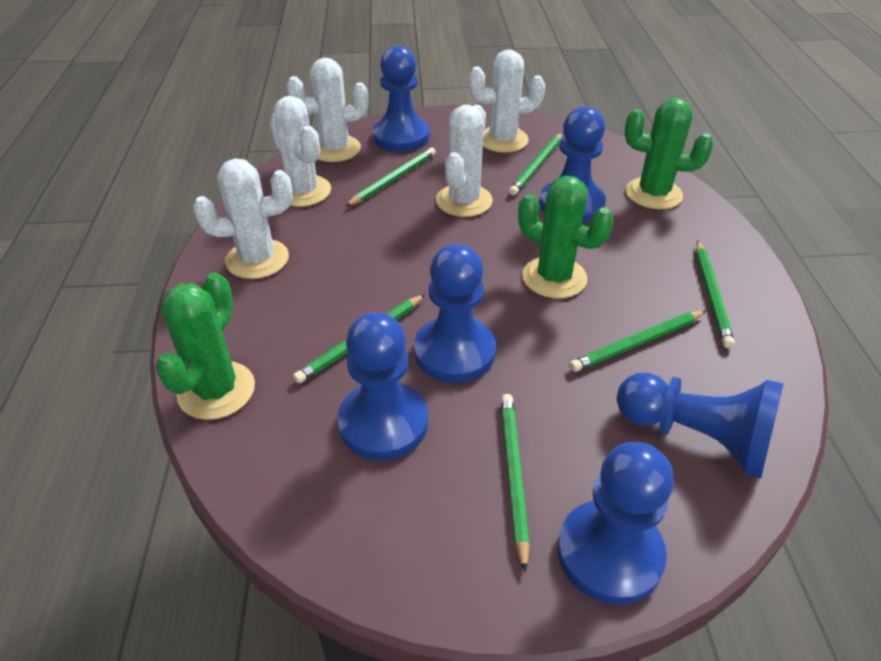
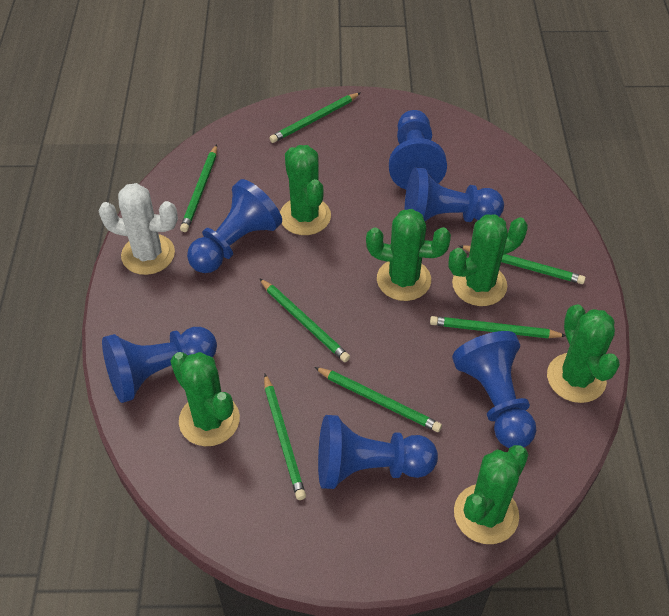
green cactus: [155,272,255,420] [518,176,614,298] [625,98,713,209] = 3 -> [171,352,240,446] [280,145,331,235] [366,209,451,301] [448,214,528,306] [454,445,529,544] [547,304,620,403] = 6
green pencil: [293,294,425,384] [345,147,436,207] [501,394,530,573] [509,133,562,195] [569,311,706,372] [696,240,735,348] = 6 -> [180,144,217,232] [259,278,350,362] [264,374,306,500] [269,92,361,143] [314,367,442,432] [430,316,566,338] [459,245,586,284] = 7
white cactus: [193,159,293,279] [269,96,331,207] [286,58,369,162] [436,105,493,217] [468,50,545,153] = 5 -> [99,183,178,275] = 1

